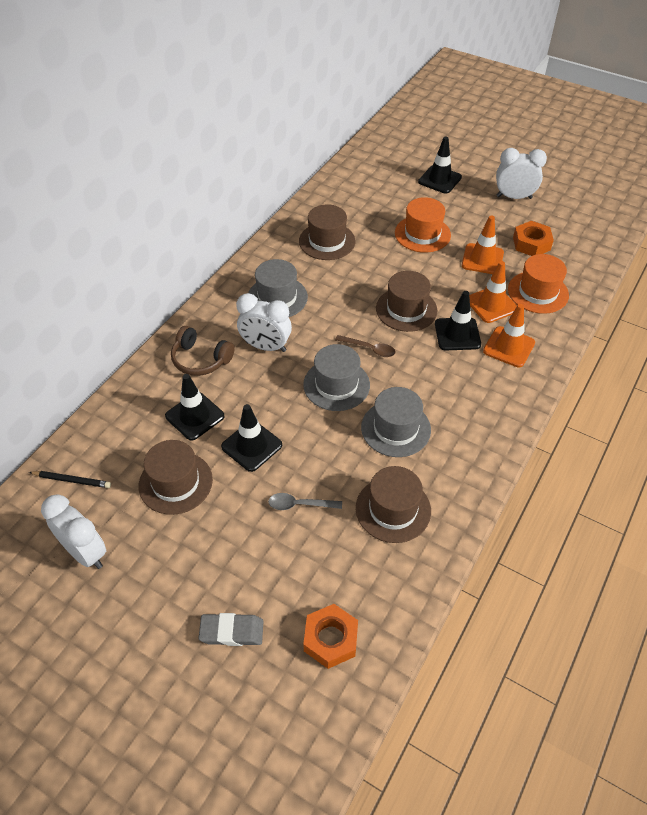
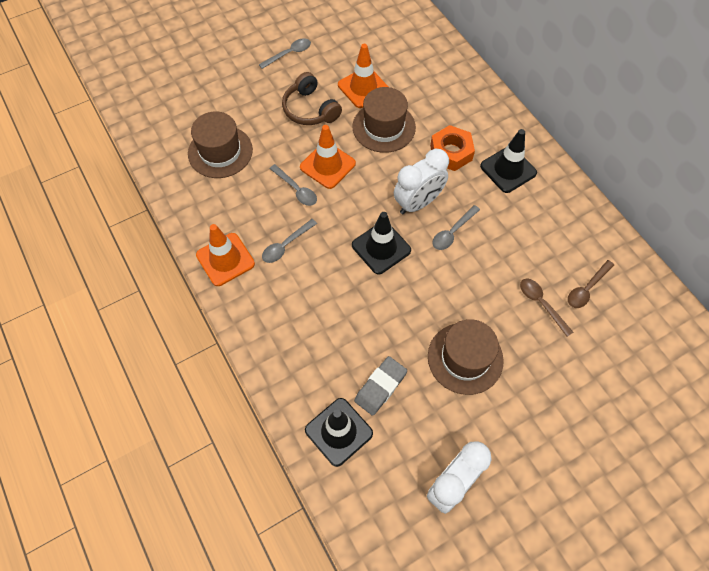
black pencil: [29,471,111,488] = 1 -> none = 0
black traffic cone: [165,374,225,441] [221,404,282,472] [418,137,462,194] [435,291,481,350] = 4 -> [305,398,373,467] [352,212,411,274] [480,129,537,193] = 3
brown hat: [139,440,213,515] [299,204,355,260] [356,466,431,543] [376,271,437,332] = 4 -> [188,112,253,178] [353,87,416,153] [428,319,504,395] = 3
brown spoon: [335,335,396,357] = 1 -> [520,279,573,337] [568,260,614,308] = 2
grey hat: [248,259,308,317] [303,344,370,411] [361,387,431,457] = 3 -> none = 0
grey spoon: [268,493,342,510] = 1 -> [259,38,311,69] [262,219,317,263] [269,164,317,206] [432,205,480,250] = 4
orange hat: [395,197,451,253] [508,254,569,314] = 2 -> none = 0
orange nut: [303,604,358,669] [513,221,554,256] = 2 -> [430,125,475,171] = 1
white clock: [41,494,106,569] [236,293,292,352] [496,148,547,199] = 3 -> [394,149,449,215] [427,441,492,514] = 2

